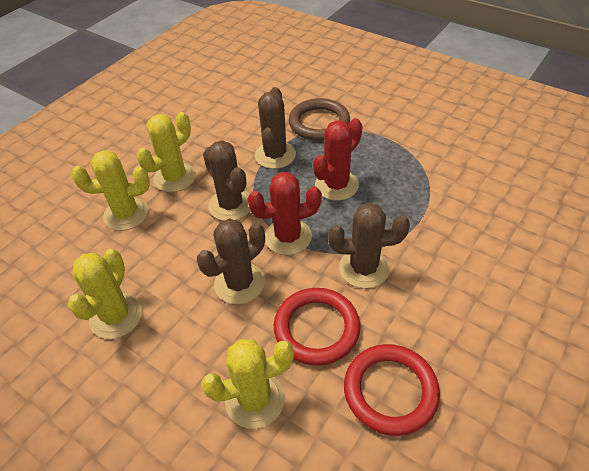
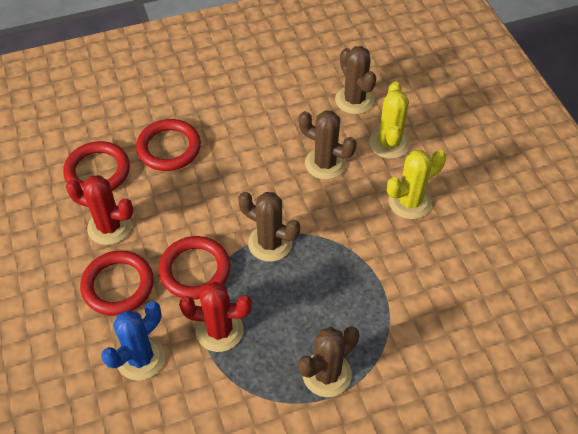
blue cactus: none = 0 -> [101,301,165,381] = 1
brown ring: [289,98,350,141] = 1 -> none = 0
red ring: [274,288,360,366] [344,344,440,436] = 2 -> [63,141,130,191] [80,251,154,316] [136,119,201,171] [158,236,230,299] = 4
yellow cactus: [68,249,142,339] [71,150,150,231] [137,112,196,192] [201,339,294,429] = 4 -> [369,82,410,159] [387,150,446,219] = 2

